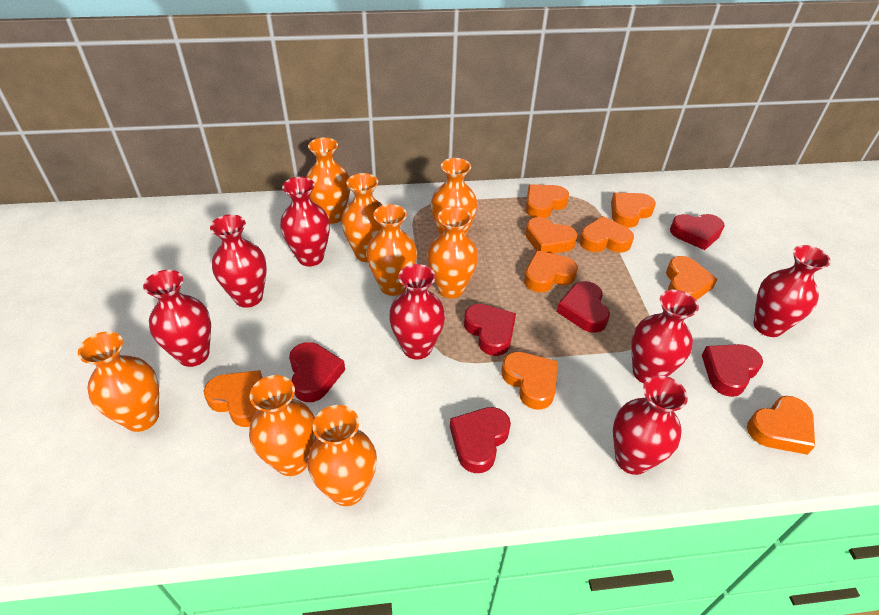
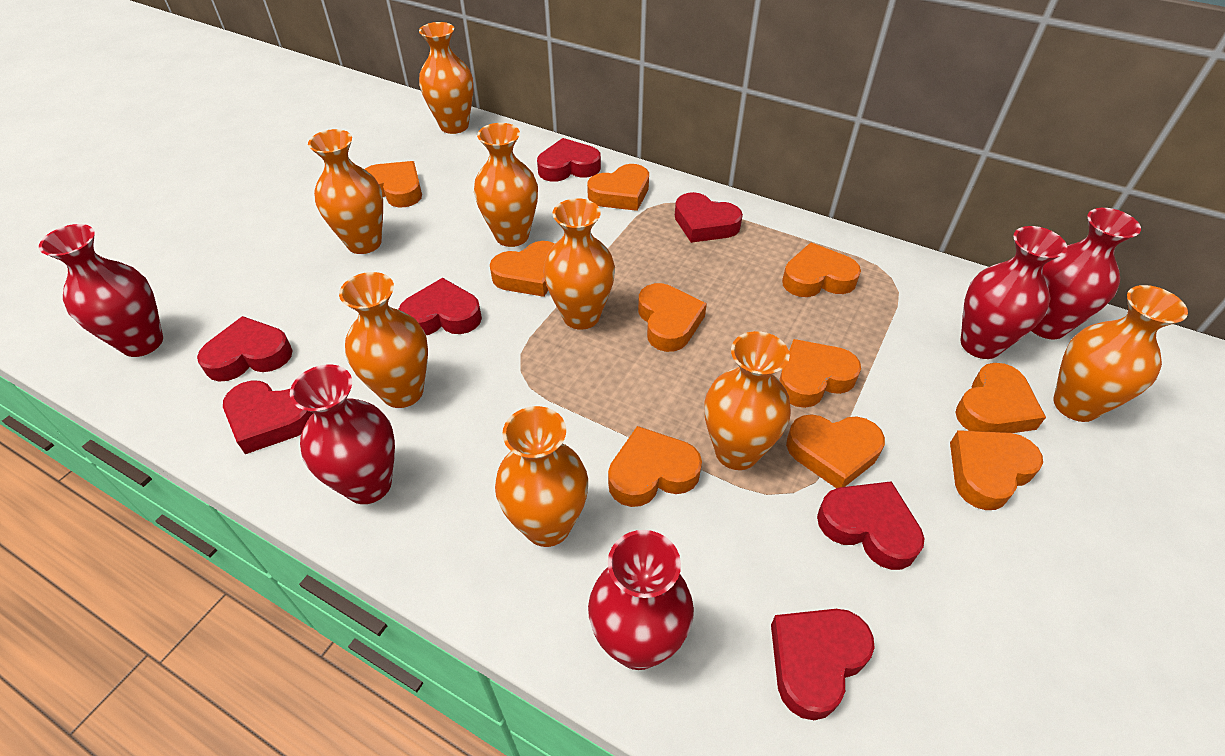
orange heart: [203,370,262,427] [501,352,557,410] [524,250,578,292] [525,217,578,254] [526,184,569,218] [579,216,634,253] [611,193,656,228] [666,256,717,300] [747,396,815,455] = 9 -> [365,161,422,207] [490,241,555,297] [587,164,649,211] [608,426,702,507] [638,283,707,352] [779,339,861,408] [782,243,861,297] [786,414,885,488] [950,430,1043,510] [955,363,1046,433] = 10
red heart: [289,342,345,402] [450,407,511,473] [464,304,516,356] [557,281,610,333] [670,214,725,250] [702,344,763,397] = 6 -> [197,316,293,382] [223,380,313,454] [398,278,482,335] [537,138,601,182] [675,192,743,243] [771,609,875,720] [817,481,925,570] = 7
red vase: [143,270,211,367] [210,214,267,308] [280,177,330,266] [389,264,445,360] [613,375,688,475] [631,290,699,384] [754,245,831,337] = 7 -> [39,224,163,357] [290,365,395,504] [588,530,694,670] [961,226,1067,359] [1031,208,1141,339] = 5

